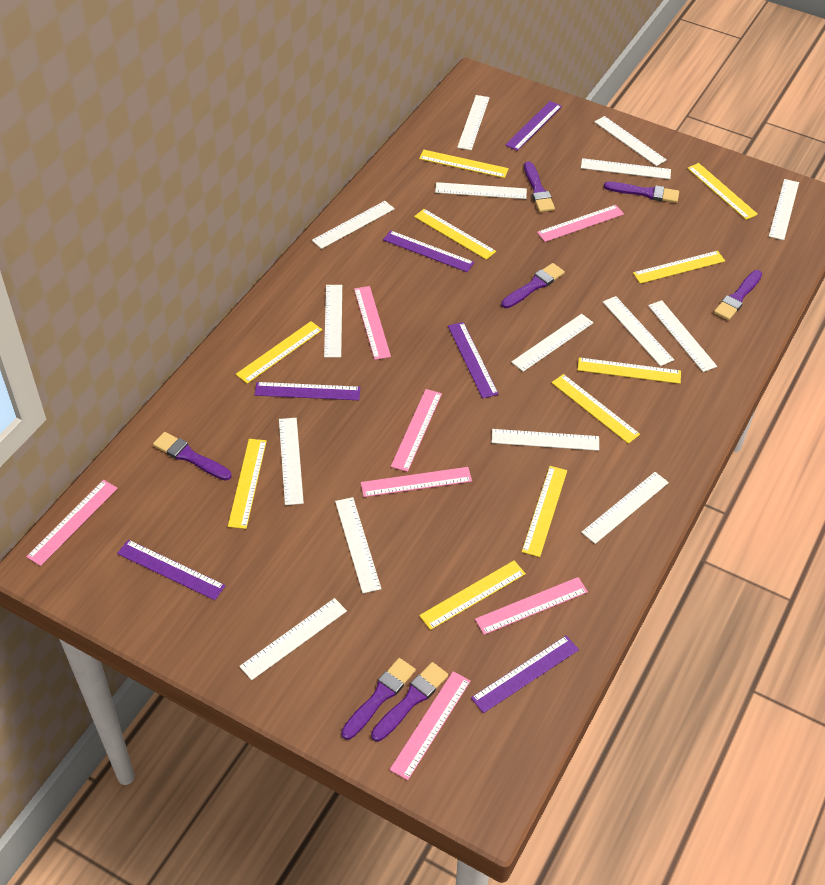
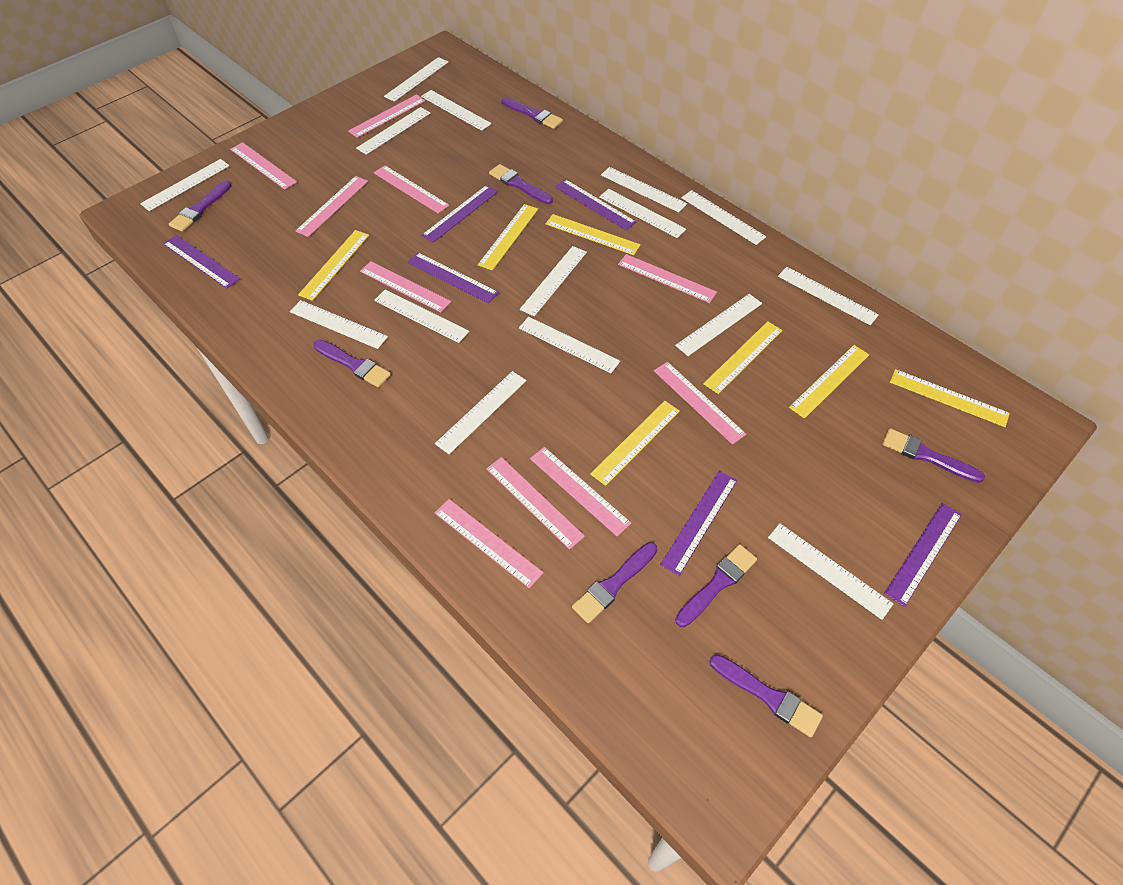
pink ruler: [26,480,118,566] [354,286,391,360] [361,467,472,497] [390,671,471,780] [391,389,442,472] [475,577,588,635] [537,205,624,242] = 7 -> [230,142,297,190] [296,176,368,237] [348,94,425,138] [360,261,451,313] [374,165,449,213] [435,499,544,588] [486,457,585,550] [530,447,631,536] [618,254,717,303] [654,362,746,445] = 10
purple brush: [153,432,232,481] [341,658,416,740] [371,662,448,741] [501,263,565,308] [524,161,555,212] [604,182,679,203] [714,270,762,320] = 7 -> [169,180,231,231] [313,340,391,387] [489,164,553,204] [501,97,563,129] [572,542,658,623] [675,544,757,627] [710,654,823,737] [882,428,985,483] = 8
yellow ruler: [228,439,267,529] [236,321,322,384] [414,209,496,260] [419,149,509,178] [419,561,526,630] [522,466,567,557] [552,374,640,444] [577,357,681,384] [633,251,725,284] [687,163,758,220] = 10 -> [298,230,369,301] [478,204,538,270] [546,214,641,255] [590,401,680,486] [703,321,782,394] [789,345,869,419] [890,369,1010,427] = 7

